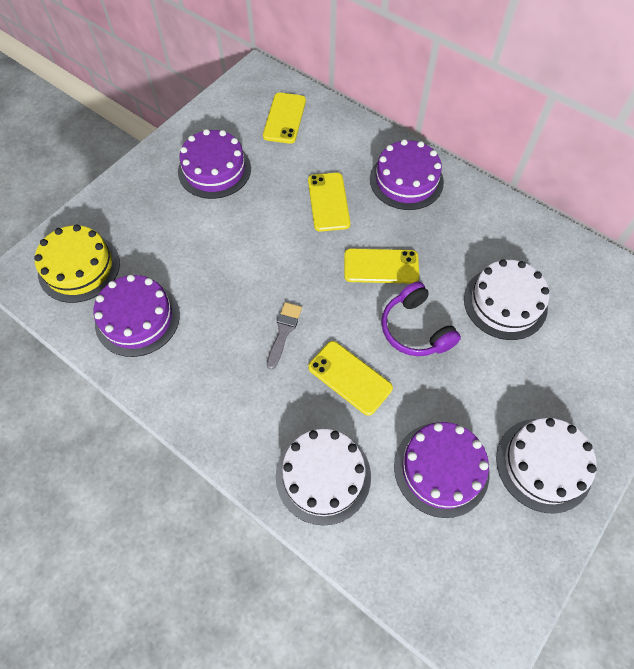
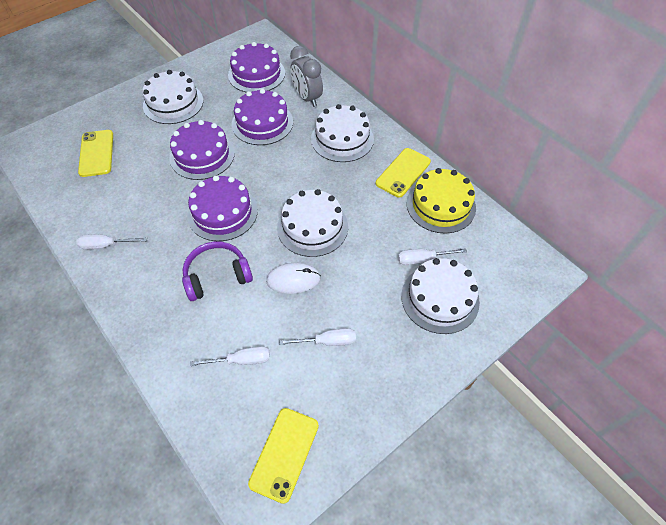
grey brush: [267,302,302,370] = 1 -> none = 0
grey clock: none = 0 -> [290,46,323,107] = 1
white cake: [276,429,371,526] [464,259,549,340] [496,418,597,514] = 3 -> [142,70,203,124] [277,189,348,257] [311,104,374,162] [401,258,480,334] = 4
white mouse: none = 0 -> [266,263,321,294] = 1
white screwdriver: none = 0 -> [76,234,147,249] [191,346,270,366] [279,328,356,346] [398,248,467,265] = 4
yellow phone: [263,93,306,144] [308,173,351,232] [308,341,393,416] [344,248,419,284] = 4 -> [78,130,113,177] [248,408,319,504] [376,148,431,198] = 3

